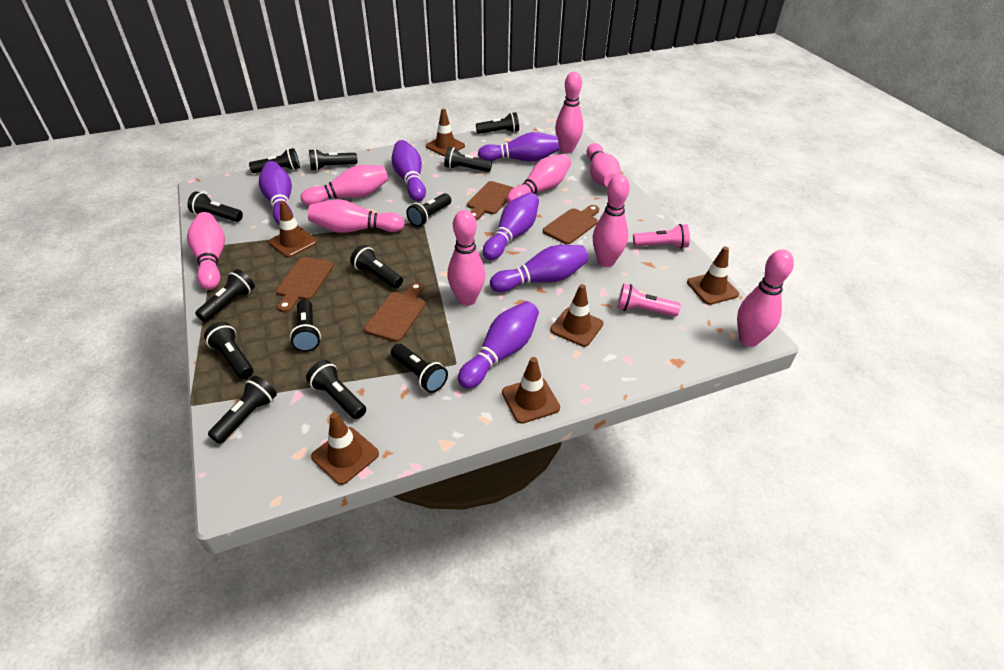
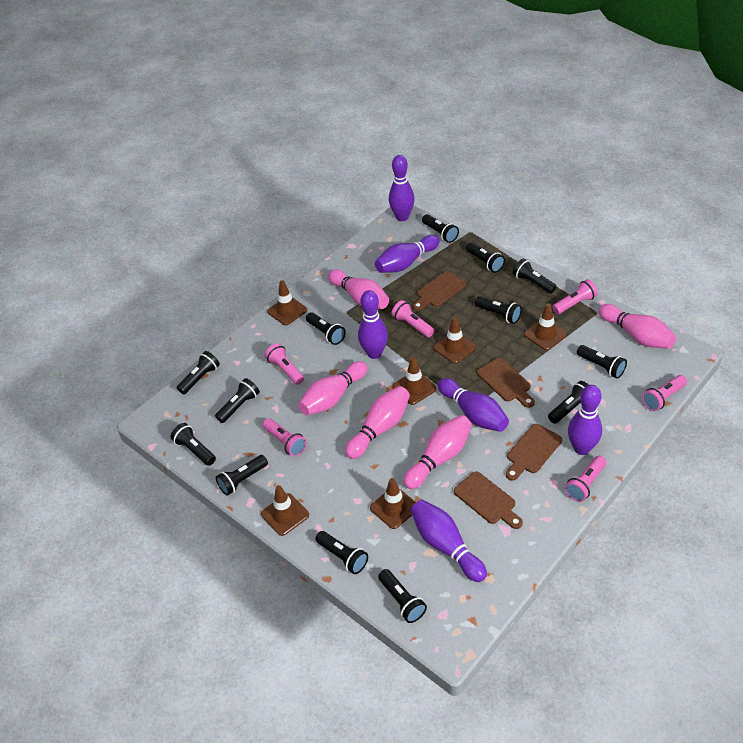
pink bowling pin: [187,212,225,290] [301,165,388,206] [308,199,405,233] [448,210,485,306] [507,154,571,203] [555,72,583,153] [586,143,620,187] [593,174,630,267] [737,249,794,347] = 9 -> [298,361,367,415] [328,269,389,309] [345,386,410,459] [403,415,472,489] [599,304,677,349] = 5
pink flashlight: [617,284,681,317] [633,224,690,249] = 2 -> [263,418,307,457] [265,343,304,385] [391,300,434,337] [553,279,598,314] [565,456,607,502] [642,375,687,411] = 6

